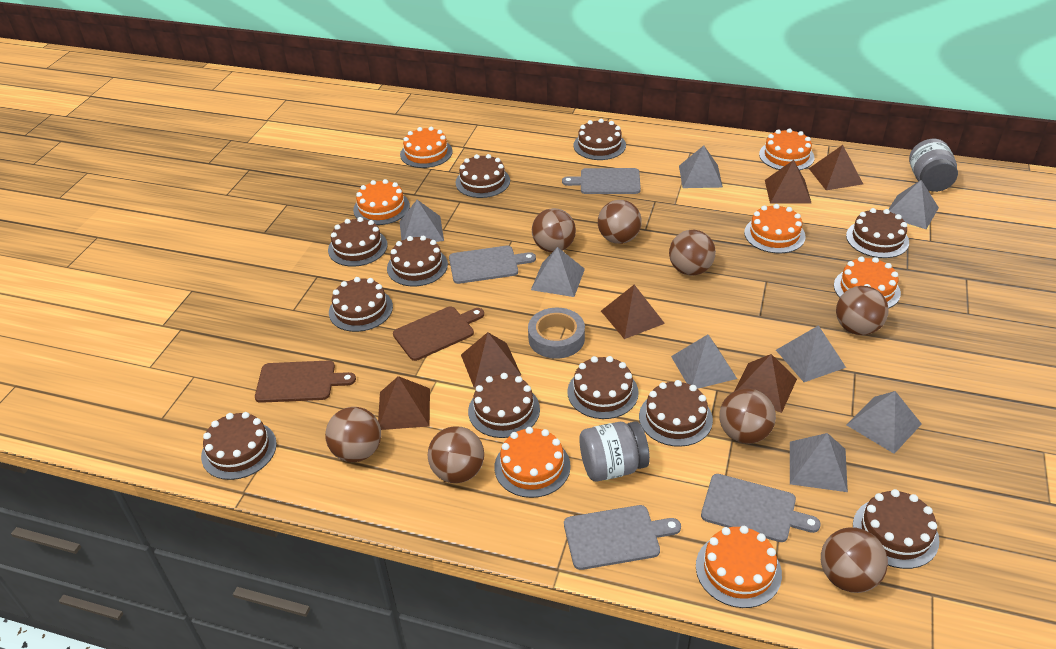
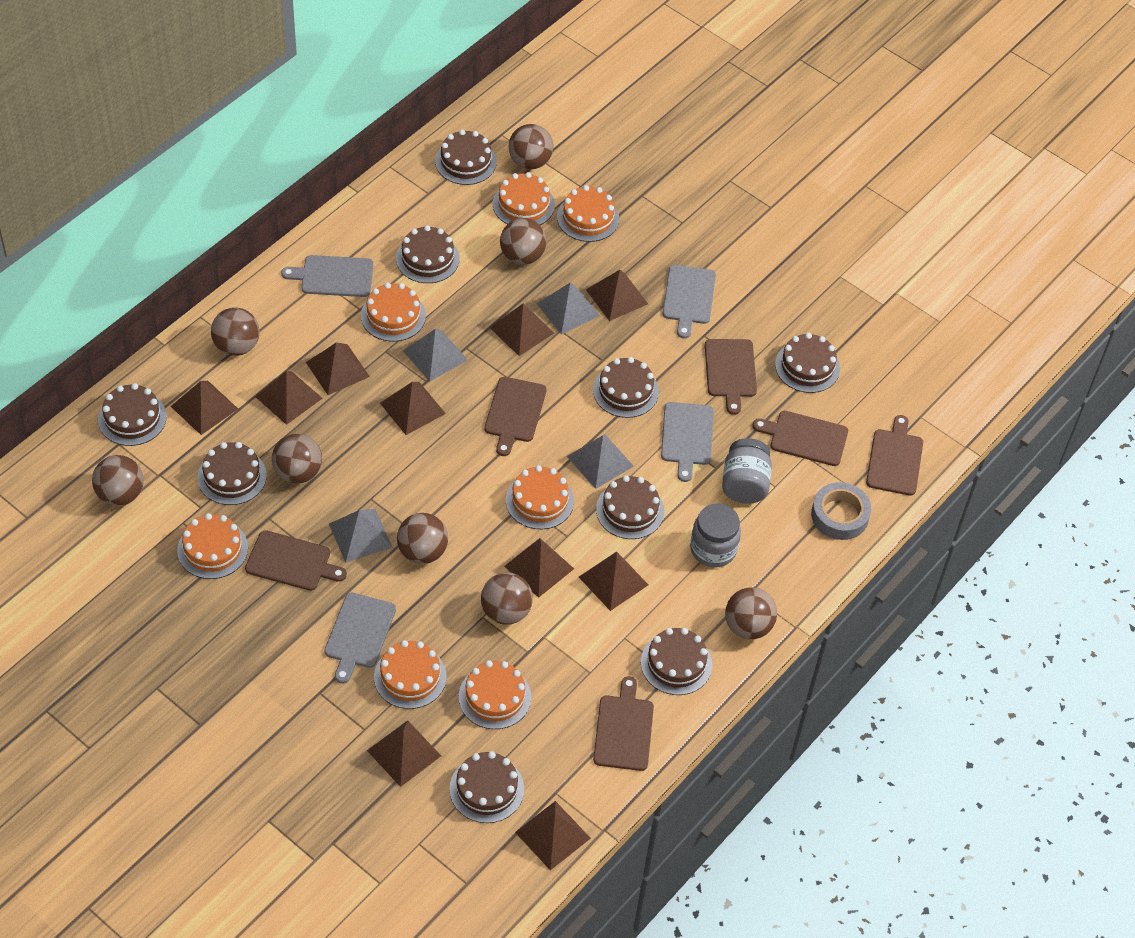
brown cake: [201,412,277,480] [328,217,387,267] [329,277,393,332] [387,235,448,286] [456,154,510,198] [468,373,540,438] [567,356,639,419] [574,119,626,160] [639,380,713,447] [846,208,909,258] [853,489,940,569] = 11 -> [98,383,167,446] [197,442,267,505] [396,225,460,283] [435,130,497,185] [449,751,524,823] [593,357,659,418] [596,475,664,539] [641,628,712,695] [775,333,840,393] = 9
brown cutting board: [255,360,356,403] [393,307,484,361] = 2 -> [245,530,347,591] [484,377,547,456] [593,676,654,771] [705,339,757,415] [752,411,848,466] [866,415,923,496] = 6
brown pyramid: [378,376,430,430] [461,332,521,388] [601,285,665,339] [734,354,797,413] [765,160,812,204] [809,145,863,190] = 6 -> [170,381,238,435] [255,371,323,425] [306,343,370,395] [367,720,441,787] [380,382,446,435] [489,303,554,356] [504,538,574,598] [515,801,591,870] [579,552,648,611] [586,270,648,321] = 10
grey pyramid: [400,200,444,242] [531,247,585,297] [671,335,737,389] [679,145,723,188] [776,325,846,382] [790,433,848,492] [847,391,922,454] [888,180,939,229] = 8 -> [329,509,393,563] [403,329,468,381] [536,283,600,335] [567,434,634,489] = 4

